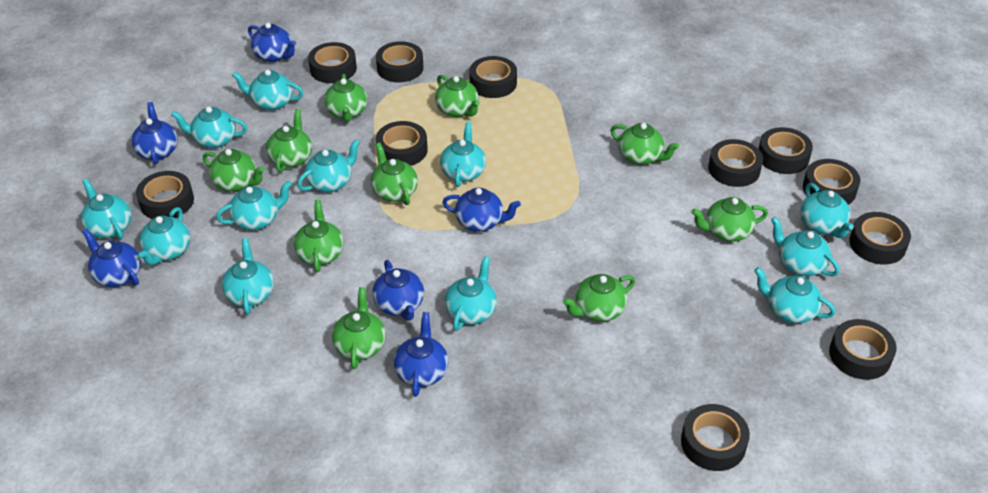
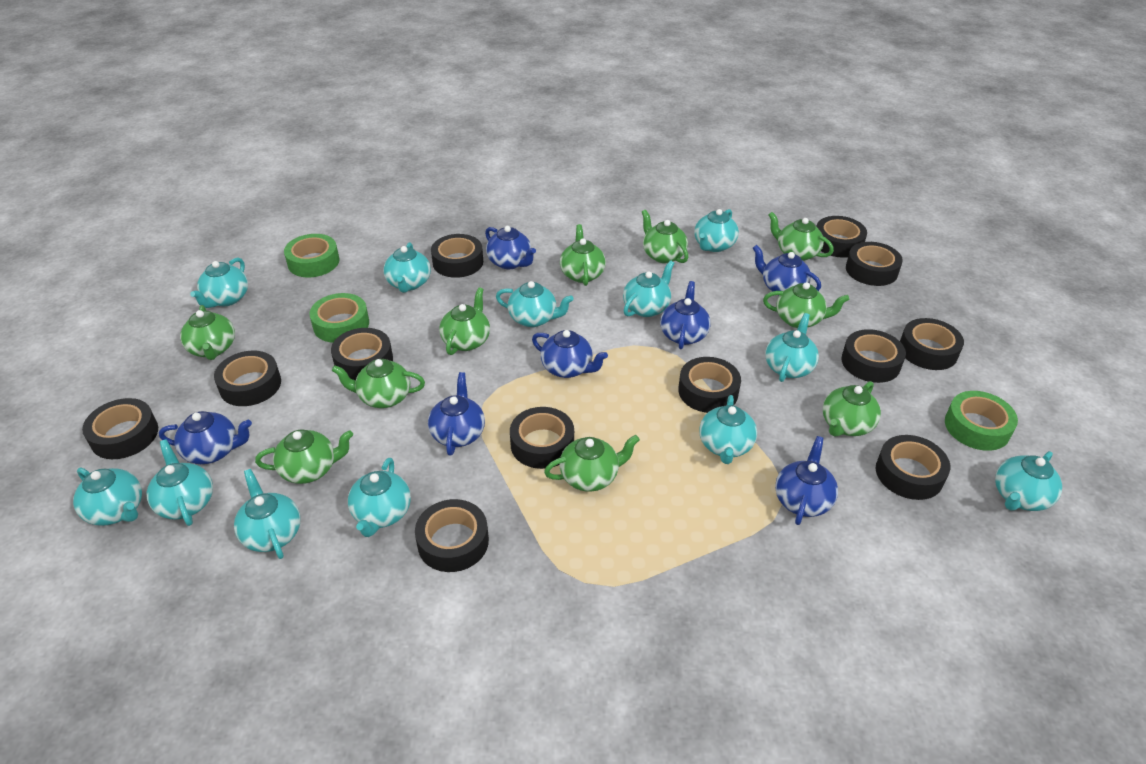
black tape: [136,171,194,219] [308,42,357,83] [376,41,424,82] [376,121,428,166] [469,56,517,98] [681,404,750,471] [708,139,763,187] [759,127,813,174] [803,159,860,205] [829,319,897,380] [849,212,911,264] = 11 -> [82,398,158,459] [214,351,281,406] [331,328,393,380] [415,499,489,572] [431,234,483,278] [510,407,574,469] [678,357,741,413] [816,216,867,258] [841,329,906,383] [846,242,903,286] [876,435,950,500] [900,318,964,370] = 12
blue teapot: [82,229,141,287] [131,102,178,164] [248,23,296,62] [372,260,424,321] [394,312,448,397] [442,188,521,232] = 6 -> [159,411,252,464] [428,372,485,456] [485,226,536,269] [532,330,608,378] [660,281,710,349] [753,245,821,296] [775,436,838,525] = 7
green tape: none = 0 -> [284,234,339,277] [309,293,369,343] [945,391,1018,451] = 3

